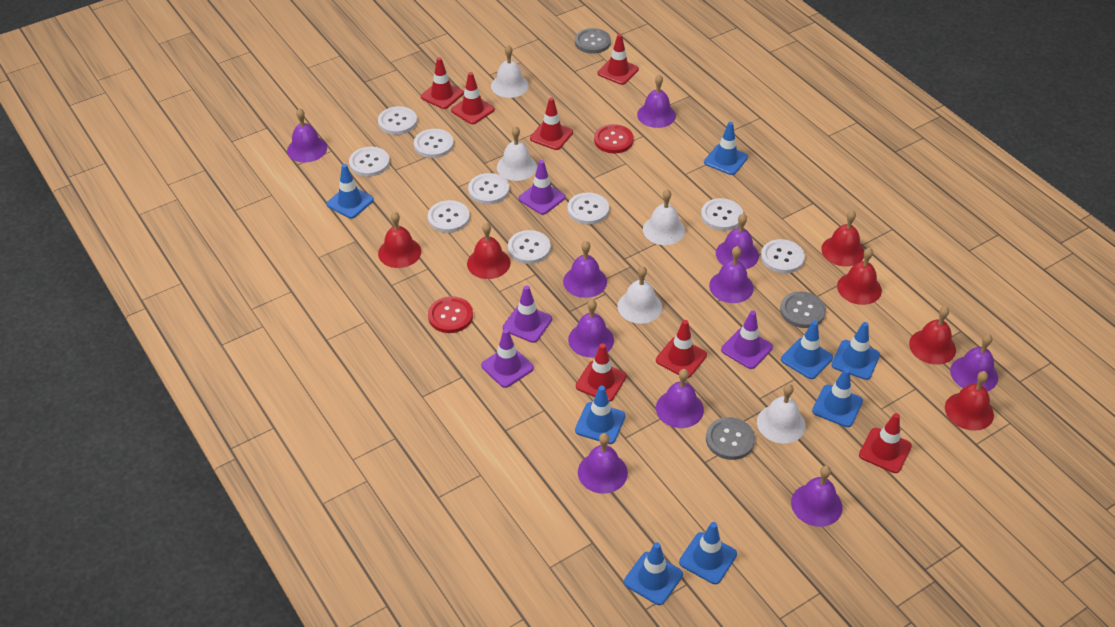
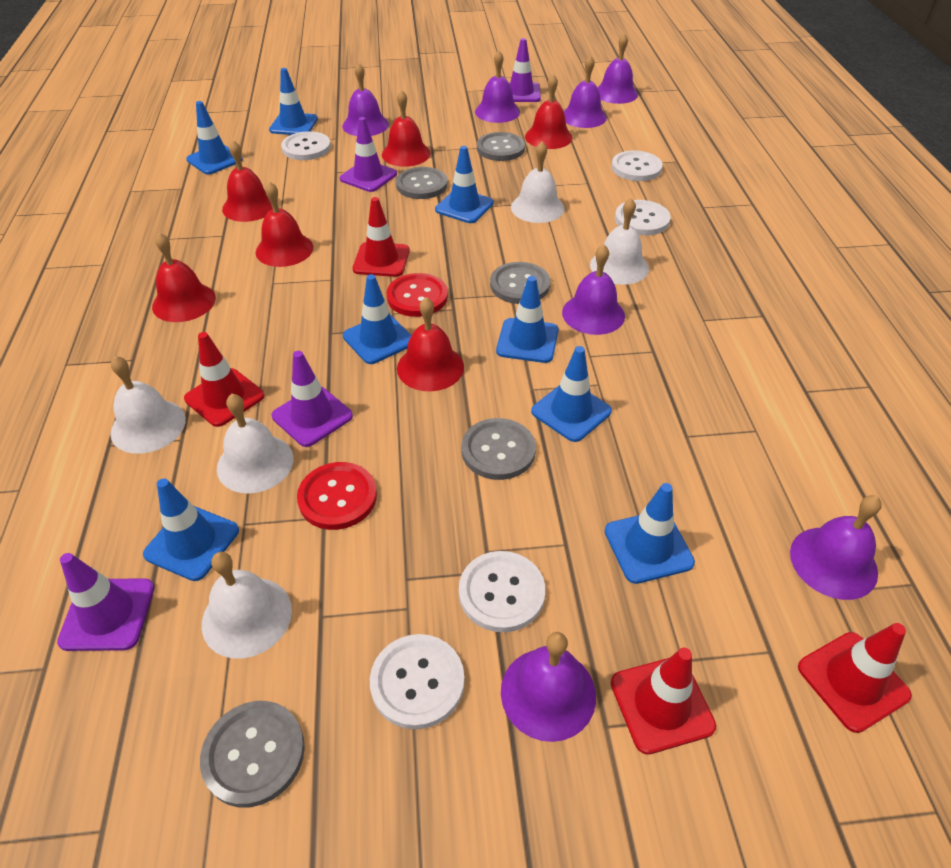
grey button: [575,28,611,54] [706,417,755,460] [780,291,826,328] = 3 -> [200,701,305,808] [396,167,448,199] [461,418,536,480] [477,132,525,161] [490,262,550,304] = 5
purple bell: [287,108,327,162] [563,241,607,298] [568,299,614,358] [578,433,628,494] [637,74,676,128] [656,369,704,428] [709,246,754,303] [716,214,759,269] [791,466,842,527] [950,334,998,391] = 10 -> [342,63,389,136] [475,51,520,123] [501,632,596,742] [562,244,625,335] [564,55,607,128] [597,33,638,104] [790,495,882,600] = 7
red traffic cone: [421,57,464,109] [451,72,495,124] [530,98,573,150] [576,343,627,402] [597,34,639,85] [656,320,707,378] [859,413,912,473] = 7 -> [184,332,264,427] [353,197,410,277] [611,648,716,755] [798,623,912,733] = 4
white button: [349,147,390,177] [378,106,417,135] [414,129,454,158] [428,200,470,233] [468,173,509,204] [508,230,551,264] [568,192,609,225] [701,198,743,231] [761,239,805,273] = 9 -> [281,131,331,160] [370,634,465,729] [459,551,545,632] [611,150,663,181] [615,200,671,235] = 5

